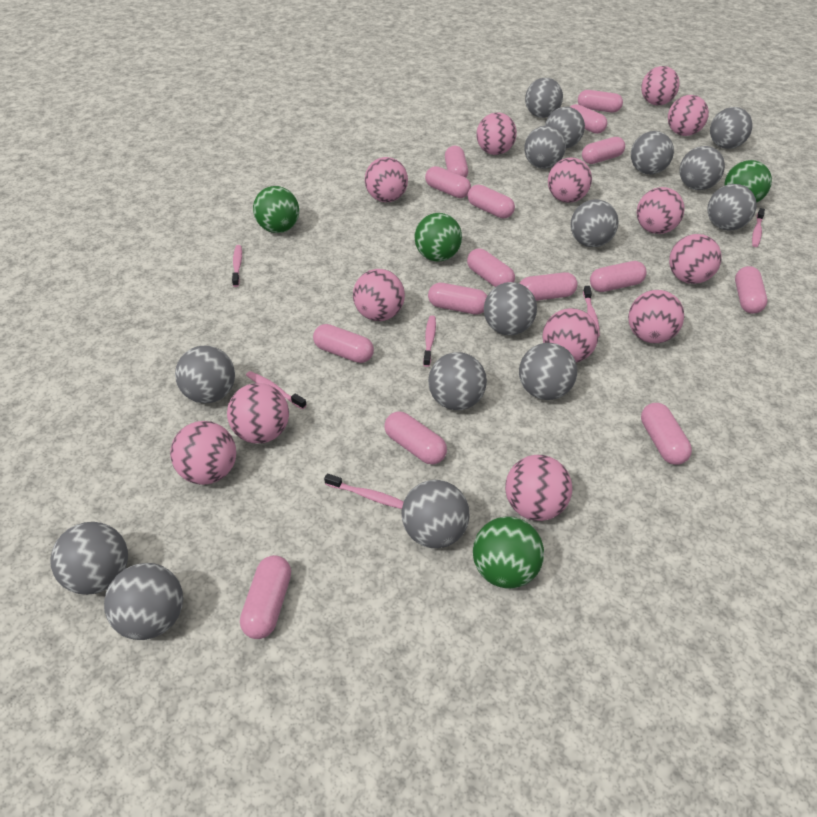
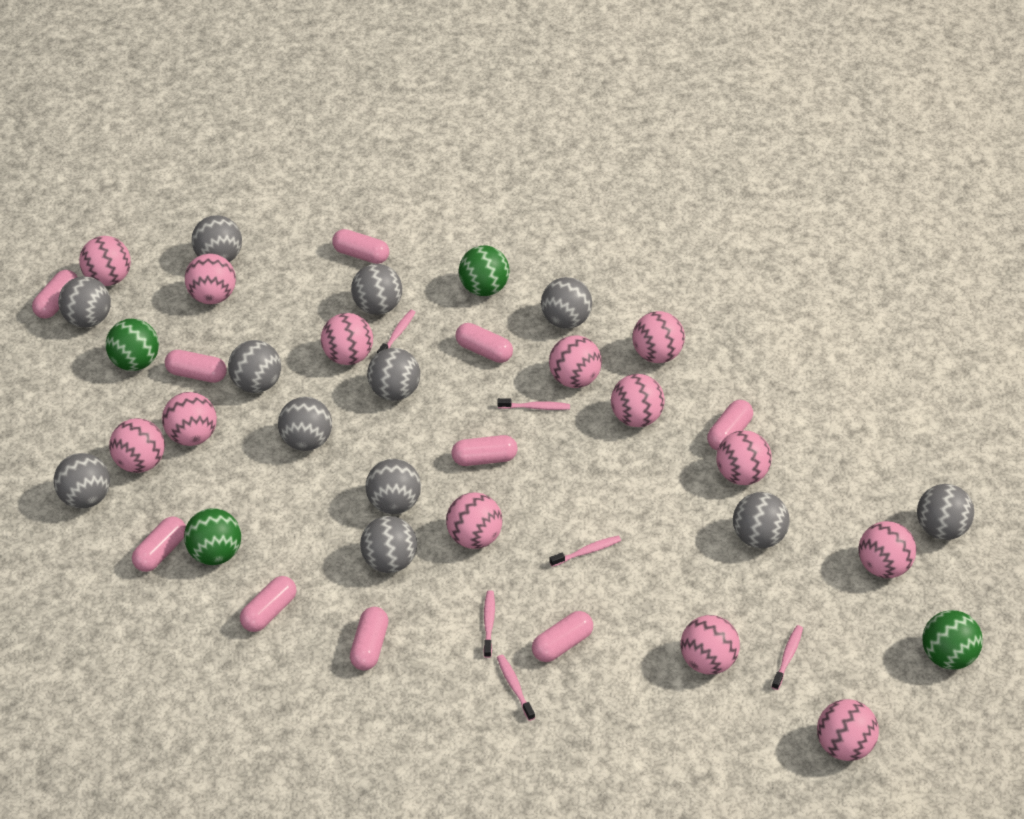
grey ball: [50,522,128,595] [104,563,183,640] [175,346,235,404] [402,480,469,548] [428,352,487,410] [484,282,537,335] [519,343,577,400] [524,125,566,169] [525,78,563,118] [545,107,585,148] [571,199,618,247] [631,131,674,174] [679,146,725,190] [708,184,757,230] [710,107,752,149] = 15 -> [54,453,110,508] [58,276,111,328] [192,215,242,262] [228,340,281,393] [278,397,332,451] [351,264,402,315] [360,516,417,573] [365,459,421,514] [367,348,420,401] [541,277,592,329] [733,492,790,548] [917,484,974,540] = 12
pink capsule: [240,555,291,639] [313,324,374,363] [385,411,447,464] [425,166,471,198] [428,283,487,315] [445,146,468,178] [467,249,515,287] [468,185,515,218] [519,272,578,301] [570,104,607,134] [578,90,623,113] [582,137,625,164] [590,261,647,292] [641,403,692,465] [735,266,767,314] = 15 -> [32,270,77,319] [132,516,186,572] [165,350,227,383] [240,576,296,632] [332,229,389,264] [350,607,389,670] [452,435,517,466] [455,323,513,363] [532,611,593,662] [707,400,753,450] = 10

